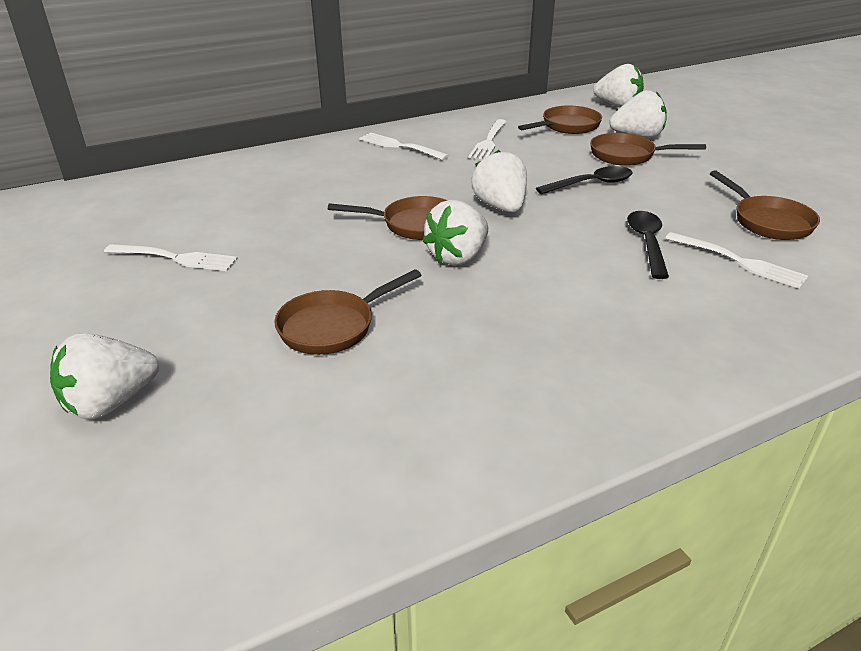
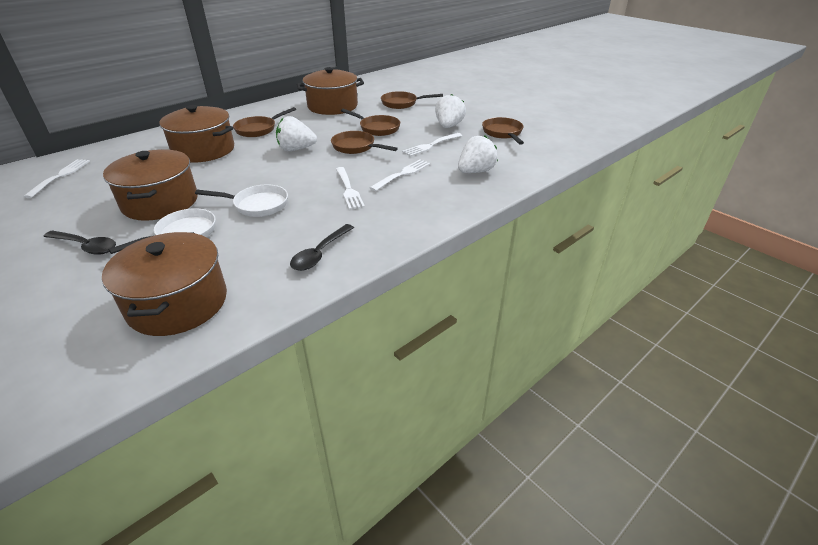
brown pot: none = 0 -> [102,232,227,336] [103,149,198,221] [159,105,234,163] [297,67,364,115] = 4
white pan: none = 0 -> [108,208,216,254] [195,185,288,217] = 2
white strawberry: [50,333,159,420] [422,200,488,266] [472,150,527,212] [593,64,644,108] [610,90,667,139] = 5 -> [276,116,317,151] [435,94,466,128] [458,136,498,173] = 3

